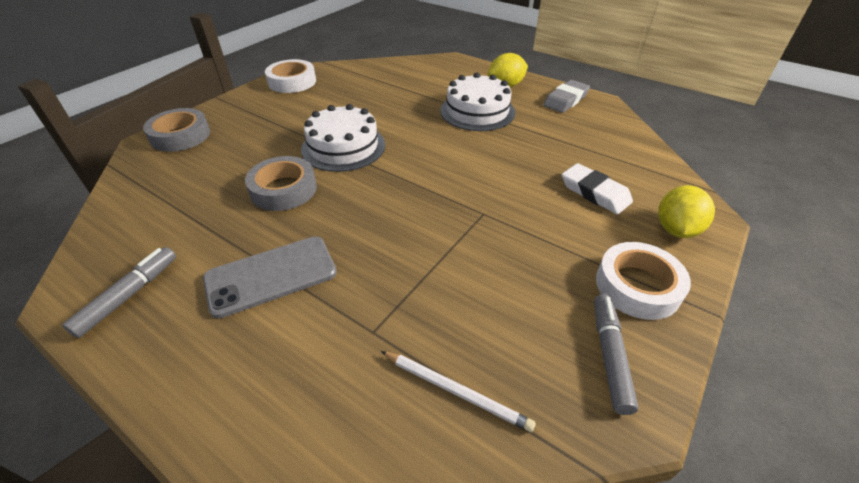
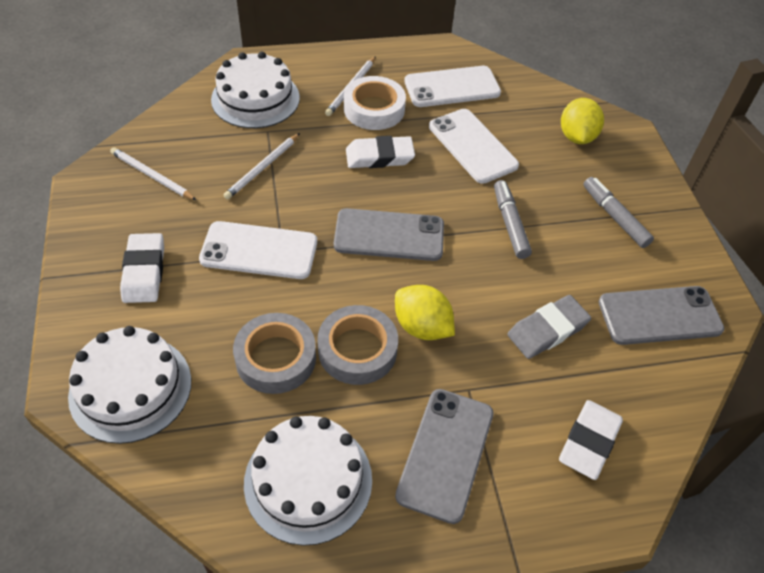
grey phone: [203,236,337,318] = 1 -> [334,208,444,261] [395,389,494,524] [599,286,724,345] = 3
white cake: [301,104,385,172] [440,73,515,131] = 2 -> [68,326,191,444] [211,52,300,128] [244,416,372,546] = 3
white eraser: [562,163,633,215] = 1 -> [120,233,164,303] [346,136,415,168] [559,400,623,480] = 3
white pencil: [381,351,536,432] = 1 -> [110,147,196,200] [223,133,300,200] [325,56,376,116] = 3
white phone: none = 0 -> [199,221,317,279] [404,66,501,107] [429,109,519,184] = 3
white tape: [265,59,316,93] [596,242,691,320] = 2 -> [344,76,406,130] = 1

